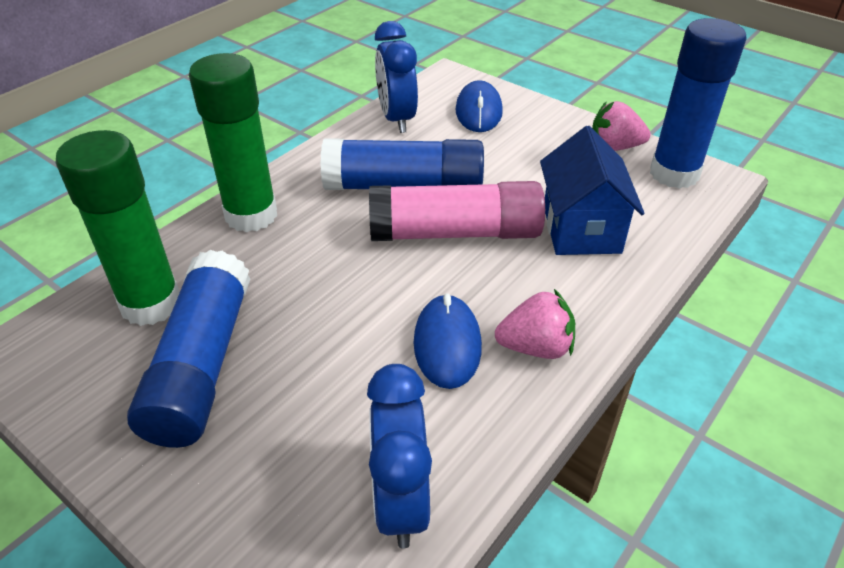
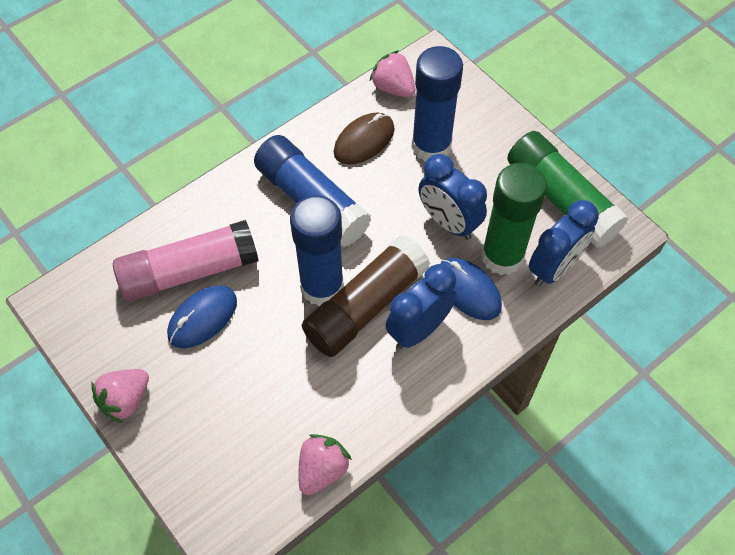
blue clock: [367,364,432,549] [375,21,418,133] = 2 -> [386,264,457,349] [419,154,487,240] [529,200,599,287] = 3
blue house: [540,126,645,255] = 1 -> none = 0
brown glue stick: none = 0 -> [302,235,430,357] = 1
brown mouse: none = 0 -> [333,112,395,164] = 1
pink strawberry: [495,289,575,359] [592,101,651,151] = 2 -> [91,369,149,423] [298,434,352,495] [370,50,416,97] = 3

